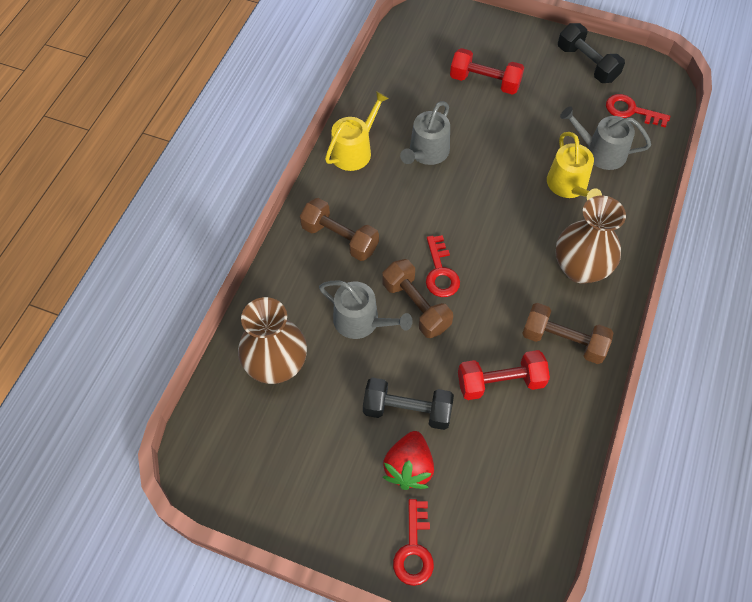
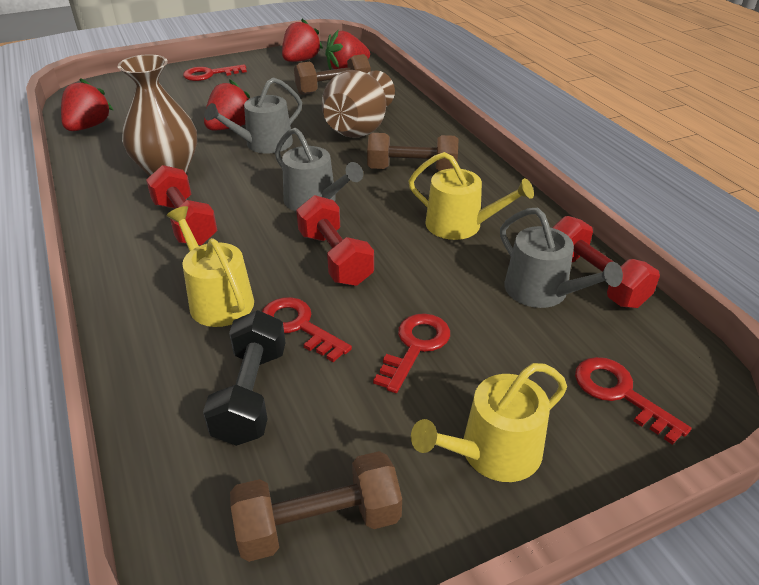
black dumbbell: [363,377,454,430] [558,23,625,83] = 2 -> [203,310,286,446] = 1
red dumbbell: [450,48,524,95] [458,350,550,400] = 2 -> [146,165,217,246] [296,195,374,286] [552,216,660,308] = 3
red key: [393,499,434,586] [426,235,460,297] [606,94,670,128] = 3 -> [183,64,247,81] [262,297,352,362] [373,313,450,393] [575,357,691,445] = 4
red strawberry: [383,431,434,490] = 1 -> [61,78,113,131] [204,79,250,130] [282,18,323,62] [325,29,370,70] = 4
yellow watering can: [325,91,389,171] [547,132,602,200] = 2 -> [167,206,254,327] [409,152,534,240] [411,363,567,482] = 3

